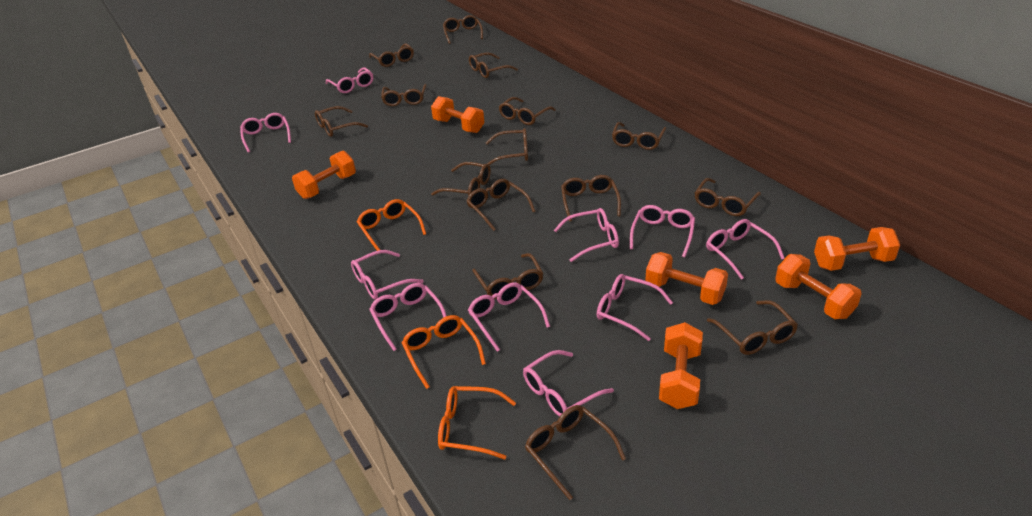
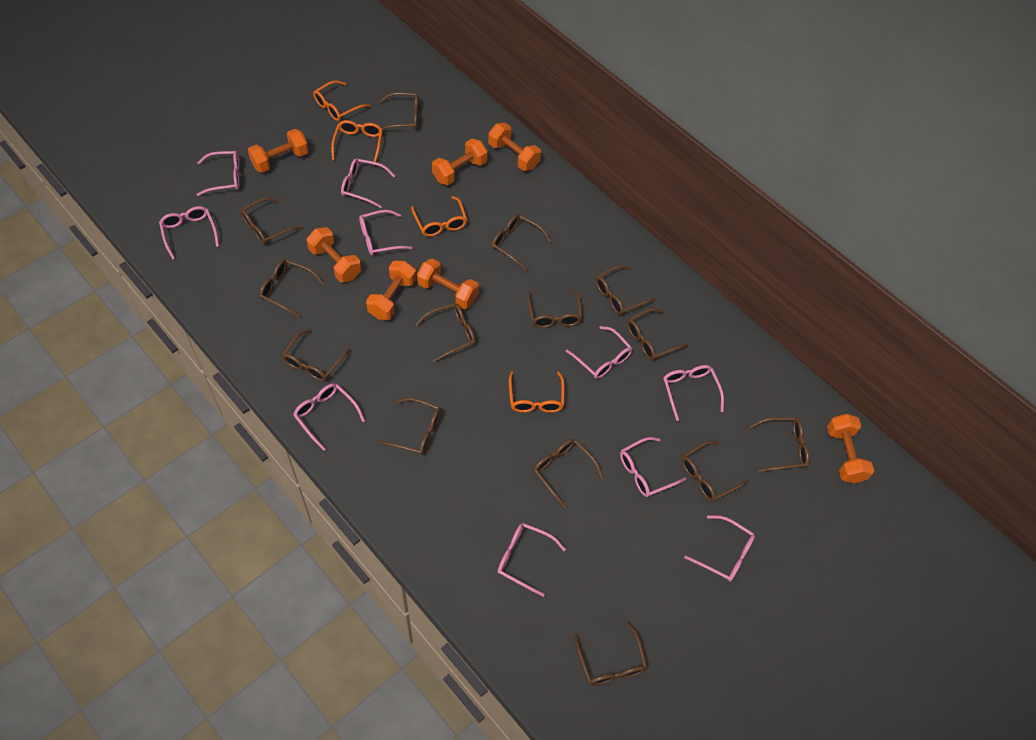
brown glasses: [315,106,368,137] [369,43,414,67] [381,84,426,106] [431,162,491,196] [443,15,483,44] [467,179,535,231] [469,52,518,78] [472,253,543,299] [486,128,528,165] [499,97,556,125] [525,405,626,500] [561,175,621,222] [612,122,666,150] [695,178,761,216] [707,300,798,355] = 15 -> [240,197,302,245] [259,260,324,318] [282,329,351,381] [378,398,441,455] [380,92,419,130] [415,303,475,362] [492,214,552,271] [527,289,582,328] [533,439,604,508] [574,622,647,686] [595,265,656,315] [627,308,688,360] [681,441,749,501] [749,417,809,472] = 14
orange dumbbell: [292,151,356,199] [431,96,484,133] [645,252,728,305] [659,322,703,409] [775,254,862,319] [814,227,900,271] = 6 -> [248,129,309,173] [307,227,361,282] [366,261,416,320] [417,259,479,309] [432,139,488,185] [488,123,541,171] [827,414,874,484] = 7
orange glasses: [357,199,426,251] [402,315,486,389] [438,386,516,459] = 3 -> [313,80,371,121] [331,120,382,165] [411,196,467,236] [509,371,565,413] = 4

